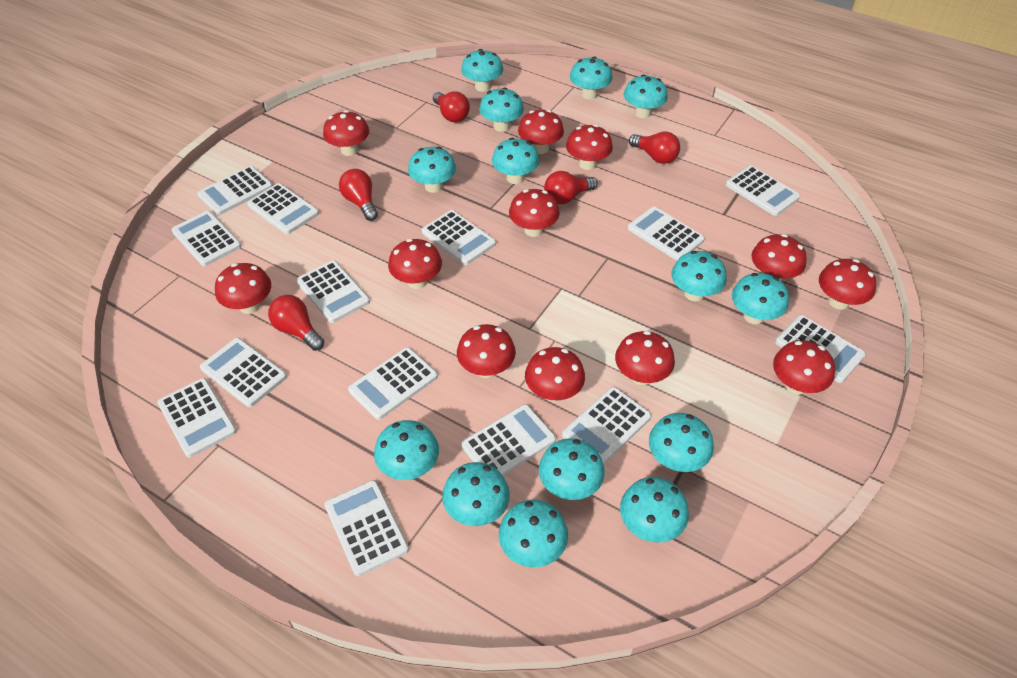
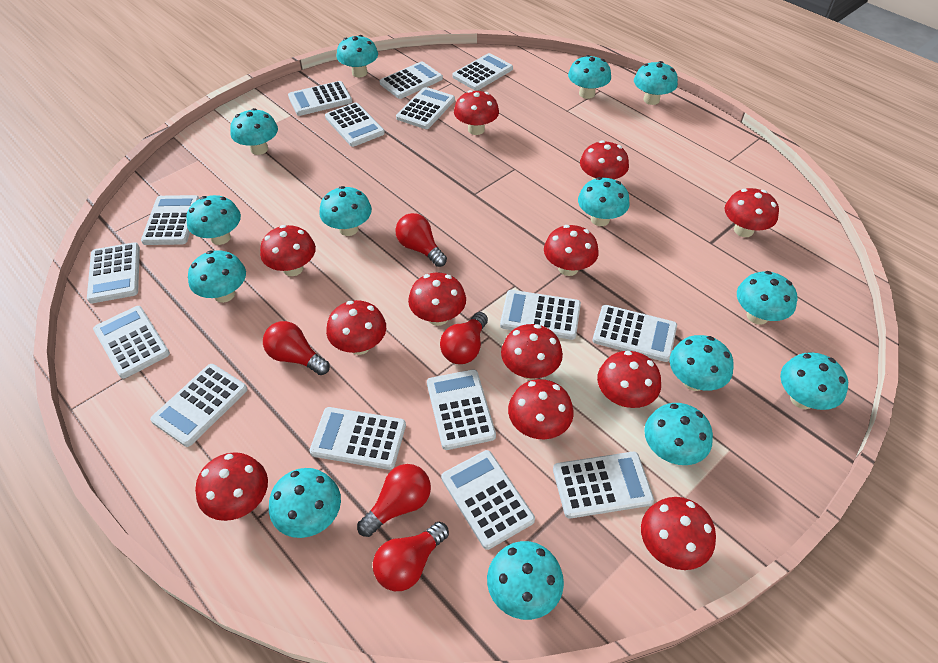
white calculator: [157,378,237,458] [171,211,242,266] [197,166,273,215] [200,338,287,407] [247,183,319,234] [296,260,370,323] [324,480,409,576] [348,347,438,420] [422,210,496,265] [461,404,556,476] [562,387,651,465] [628,207,705,261] [726,166,800,216] [775,315,866,383] = 14 -> [87,242,140,303] [93,306,170,379] [141,195,200,245] [150,364,247,447] [288,81,352,116] [309,407,406,470] [325,102,385,147] [380,61,443,99] [396,87,455,129] [427,370,496,450] [441,450,535,550] [452,53,513,91] [500,290,581,340] [553,452,654,518] [592,305,677,362] = 15

